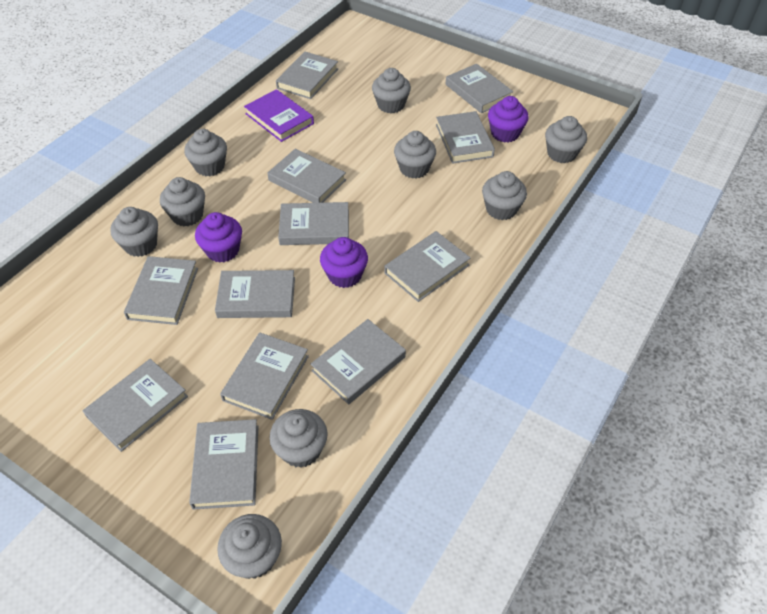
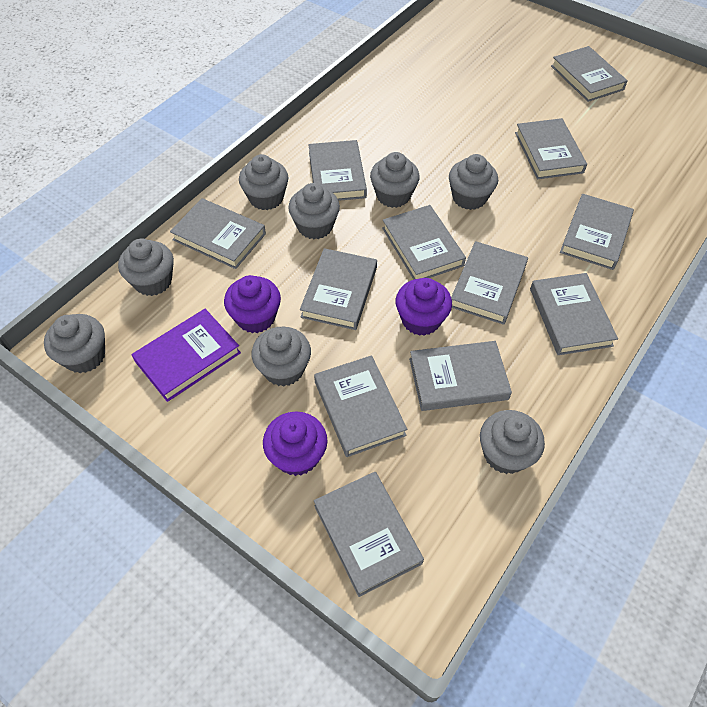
grey cupcake: [110,207,158,257] [160,177,205,226] [184,129,227,177] [217,514,282,579] [269,409,328,468] [372,68,411,113] [394,131,436,178] [482,171,527,220] [545,116,587,163] = 9 -> [44,314,105,373] [118,238,174,296] [239,154,289,210] [252,327,311,387] [288,183,340,239] [370,152,420,208] [449,154,498,210] [480,410,545,474] = 8

